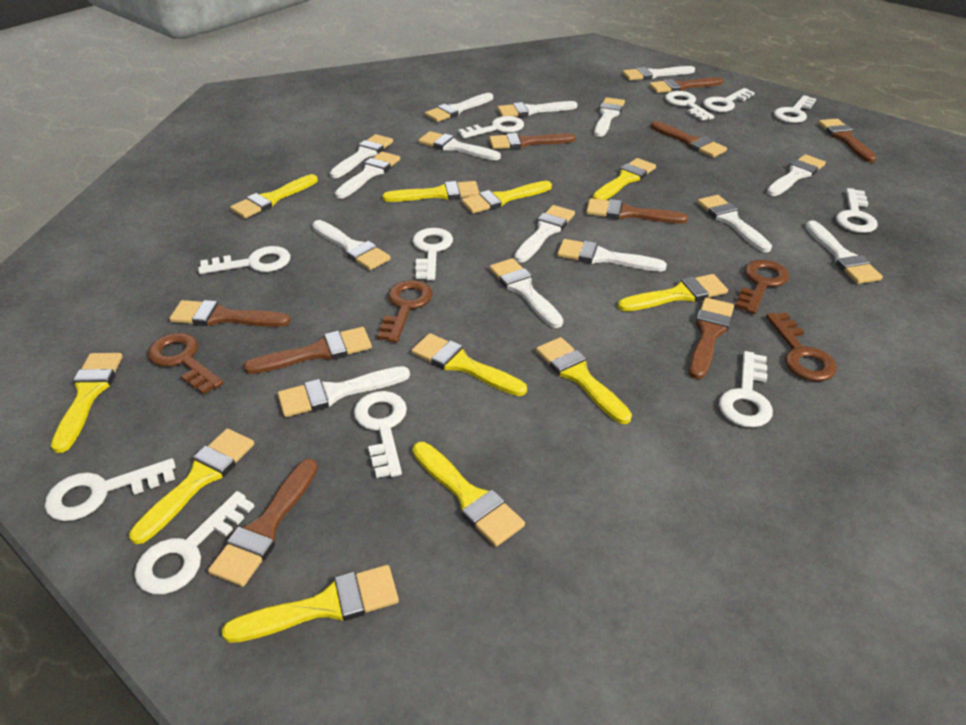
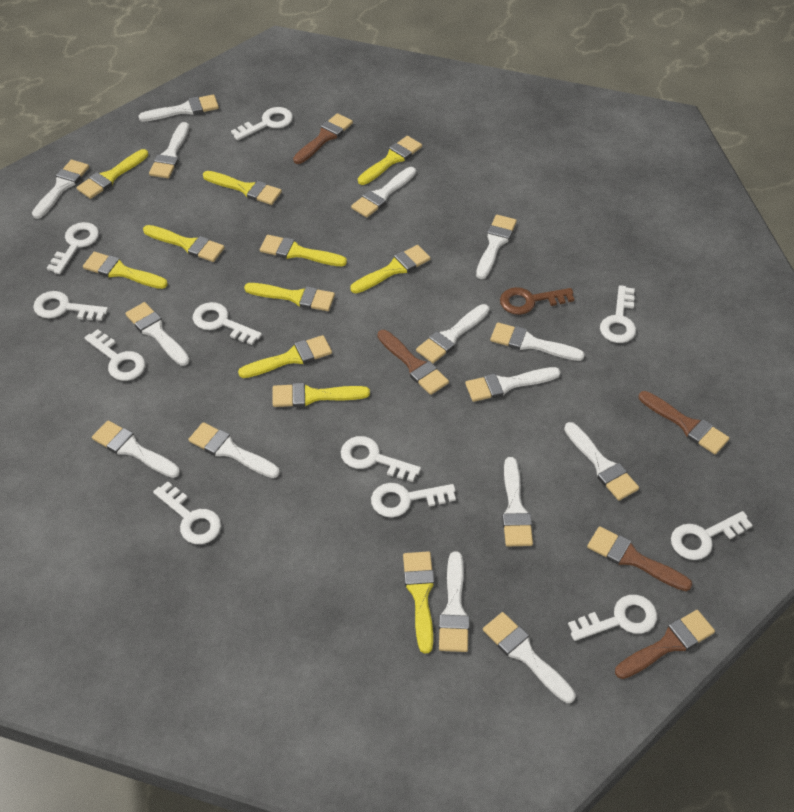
brown brush: [169,300,291,327] [208,459,318,587] [243,327,372,374] [489,133,576,149] [586,198,688,224] [649,77,723,93] [651,121,727,158] [689,298,734,379] [818,119,877,163] = 9 -> [293,113,353,164] [377,330,449,395] [587,526,692,591] [615,610,715,679] [639,391,730,455] = 5
brown key: [148,333,223,394] [377,280,433,343] [736,260,789,314] [766,312,837,381] = 4 -> [500,287,574,315] = 1

